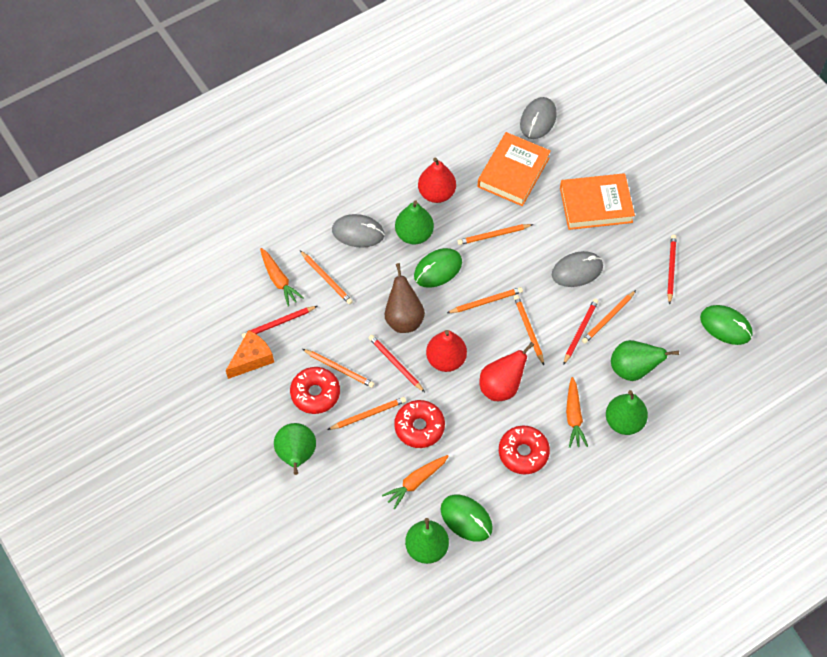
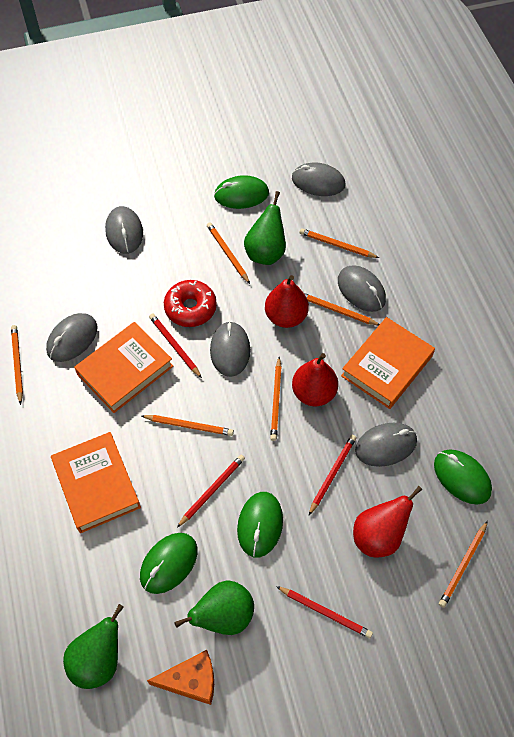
brown pear: [385,263,425,333] = 1 -> none = 0
green mouse: [414,248,462,288] [440,495,493,542] [700,305,752,345] = 3 -> [140,533,197,594] [214,175,269,209] [237,492,283,557] [434,449,492,505] = 4
green pear: [274,423,316,475] [395,201,434,244] [405,518,449,564] [606,390,648,435] [611,340,679,381] = 5 -> [63,604,124,689] [174,580,254,635] [244,191,286,265] = 3
grey mouse: [332,214,385,248] [520,97,557,139] [552,251,603,287] = 3 -> [46,313,97,362] [105,206,143,254] [210,321,250,377] [292,163,345,196] [338,265,386,312] [355,423,417,467] = 6
orange book: [478,132,551,206] [560,173,635,230] = 2 -> [51,432,141,533] [74,322,173,413] [341,317,435,409] = 3
orange carrot: [260,248,304,307] [382,455,448,510] [566,377,588,448] = 3 -> none = 0
red donut: [290,367,340,414] [394,400,445,448] [499,426,550,475] = 3 -> [164,280,217,327] = 1

